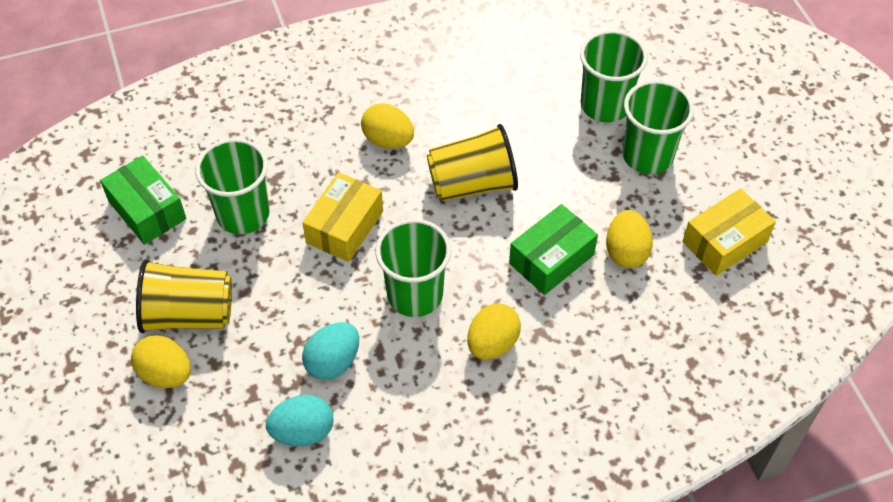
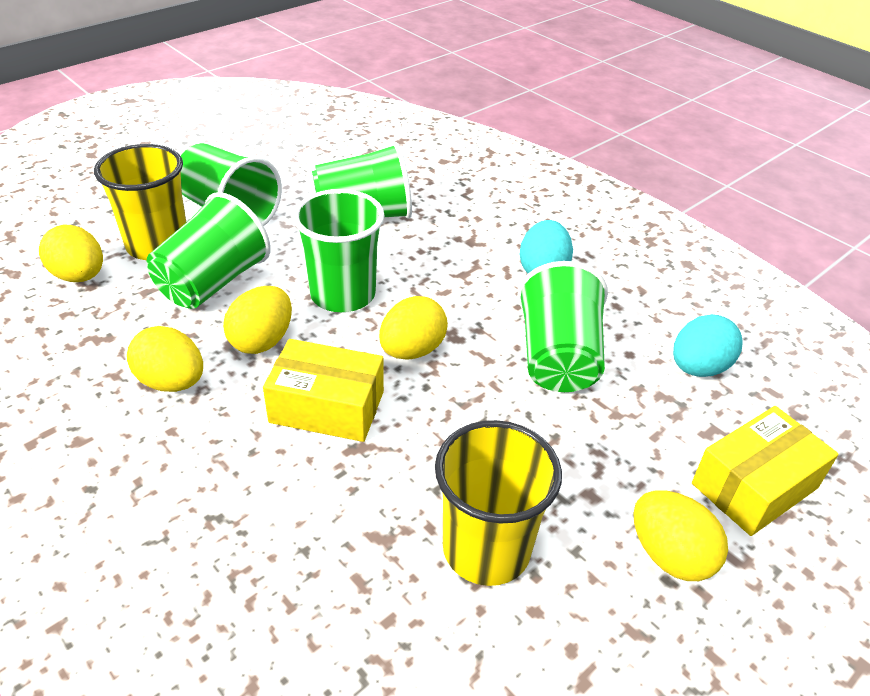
green box: [100,155,186,245] [509,204,598,295] = 2 -> none = 0
green cup: [195,138,269,234] [375,219,451,317] [580,30,648,122] [622,80,694,174] = 4 -> [147,192,271,309] [181,143,282,226] [293,189,385,312] [312,142,412,219] [517,261,608,392] = 5
yellow egg: [131,335,191,388] [361,103,414,149] [467,303,521,359] [606,210,653,268] = 4 -> [39,225,103,282] [127,326,203,392] [223,286,292,354] [379,296,448,360] [633,490,728,581] = 5

